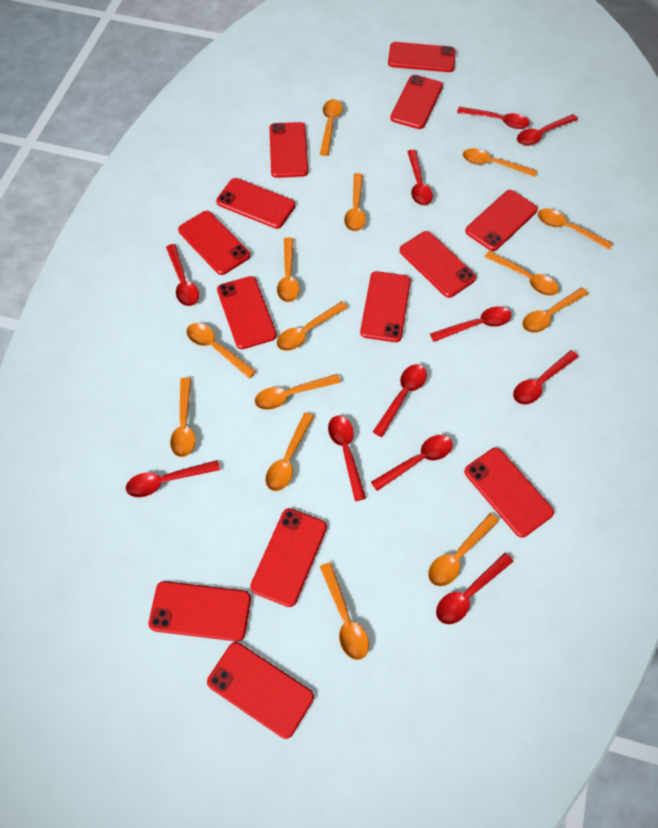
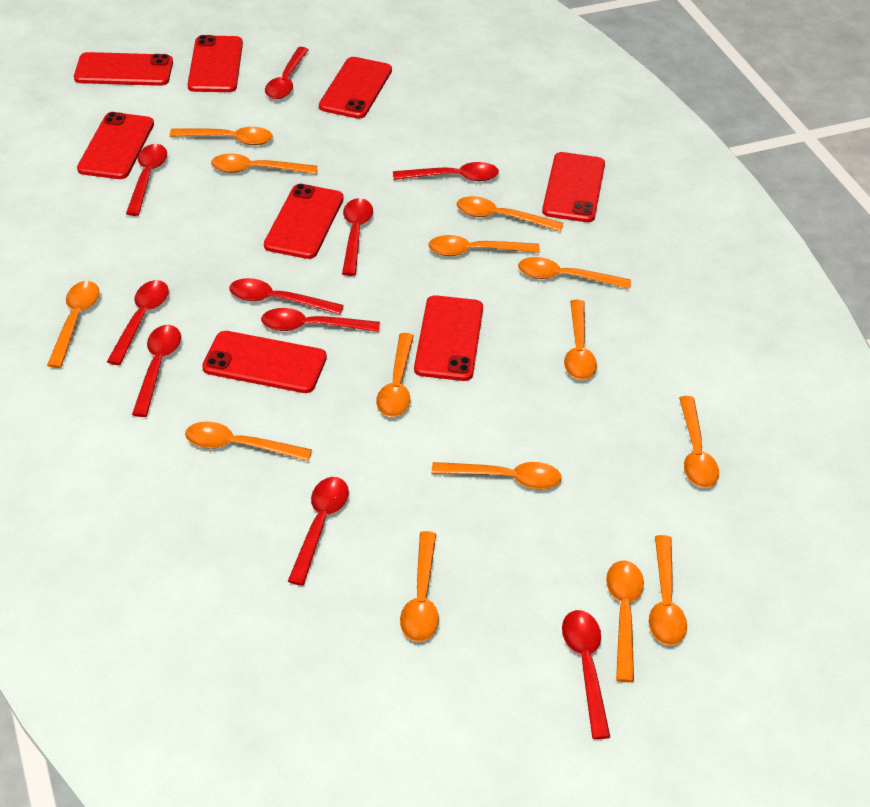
red phone: [149,581,251,641] [178,211,250,275] [207,642,314,739] [216,178,295,229] [217,276,277,349] [250,508,327,607] [269,122,308,178] [360,271,411,342] [388,42,456,72] [390,75,443,129] [400,231,476,298] [464,448,554,538] [465,190,538,251] = 13 -> [74,52,173,86] [77,112,154,179] [188,35,243,92] [202,331,327,393] [264,184,344,259] [319,57,392,119] [414,295,483,381] [542,152,605,222] = 8
red spoon: [126,460,220,497] [166,244,199,306] [328,416,366,501] [371,435,453,491] [373,364,427,437] [407,150,433,205] [430,306,511,342] [436,553,514,624] [457,107,530,129] [513,350,578,405] [517,114,578,146] = 11 -> [107,280,169,365] [126,144,167,216] [132,325,181,417] [229,278,344,315] [261,308,380,332] [265,47,309,99] [288,477,349,586] [342,198,373,276] [393,162,499,181] [562,610,610,739] = 10

